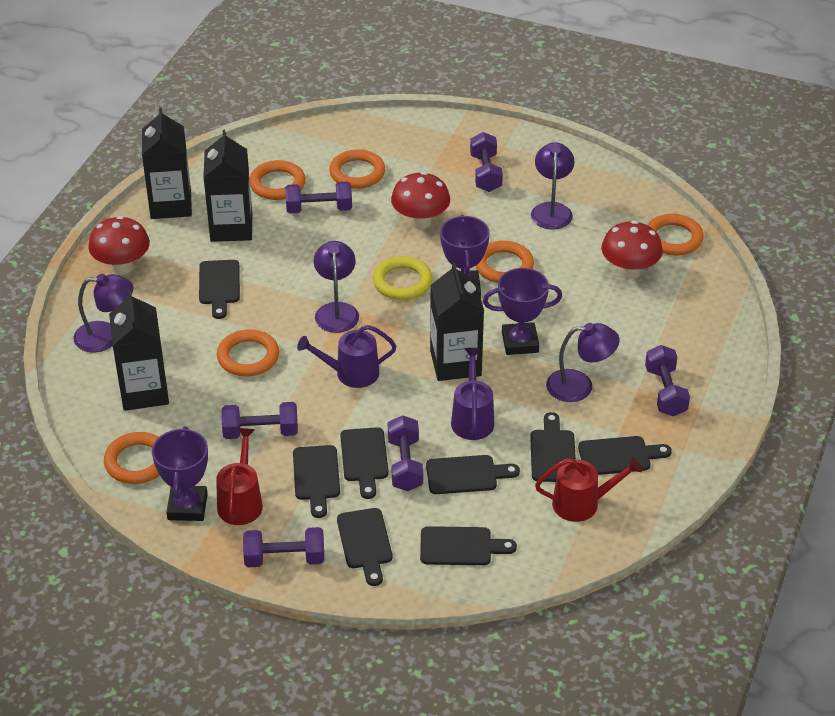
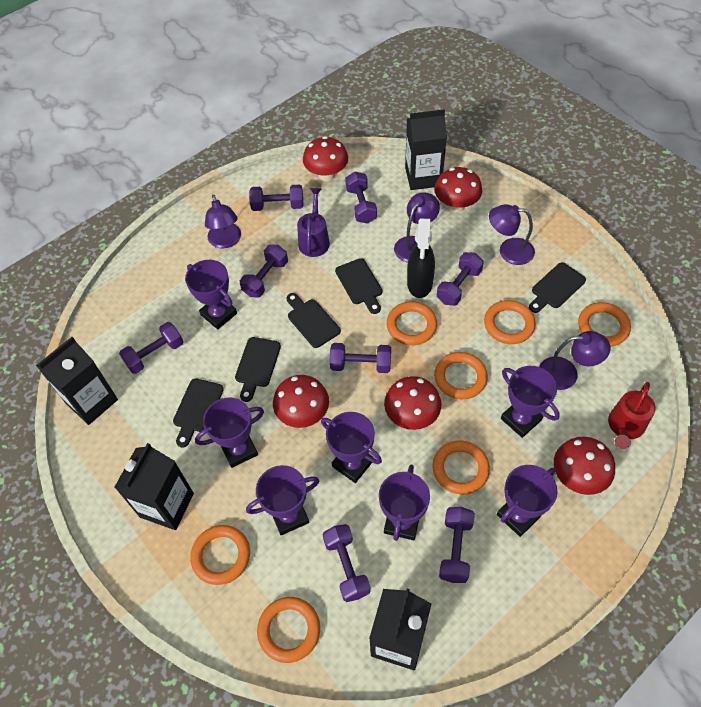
black cutting board: [199,260,240,319] [293,445,340,518] [337,508,392,586] [340,427,389,499] [420,526,517,565] [426,455,520,494] [530,412,576,482] [578,436,672,475] = 8 -> [173,378,224,448] [235,337,281,402] [287,293,341,348] [335,258,382,314] [529,262,586,313] = 5
black spray bottle: none = 0 -> [407,218,435,298] = 1
orange ring: [104,432,160,484] [217,329,279,376] [250,160,306,200] [329,149,385,189] [476,241,534,283] [648,214,704,256] = 6 -> [190,525,250,585] [257,597,320,663] [386,301,437,345] [432,440,490,494] [434,352,488,399] [484,300,536,344] [578,302,631,347] = 7
purple dumbbell: [221,402,298,439] [243,527,324,567] [285,182,352,214] [388,415,423,491] [470,132,503,192] [645,345,690,417] = 6 -> [119,322,183,374] [240,245,288,298] [249,185,303,211] [323,524,371,602] [329,343,391,373] [345,171,377,223] [437,252,484,306] [439,507,475,583] = 8
purple trophy: [152,426,208,521] [440,215,490,297] [483,268,562,355] = 3 -> [185,260,237,329] [195,397,264,468] [246,465,319,535] [321,412,382,483] [379,465,430,541] [497,465,558,537] [501,366,560,438] = 7
purple watering can: [297,325,396,388] [451,348,494,440] = 2 -> [297,188,330,257] = 1
red mushroom: [88,216,150,275] [391,172,450,229] [601,221,663,279] = 3 -> [273,375,329,428] [303,136,348,181] [384,376,441,430] [435,167,482,213] [554,436,615,495] = 5
red watering can: [216,428,263,525] [535,457,642,522] = 2 -> [608,382,655,449] = 1
yellow ring: [373,256,433,300] = 1 -> none = 0

